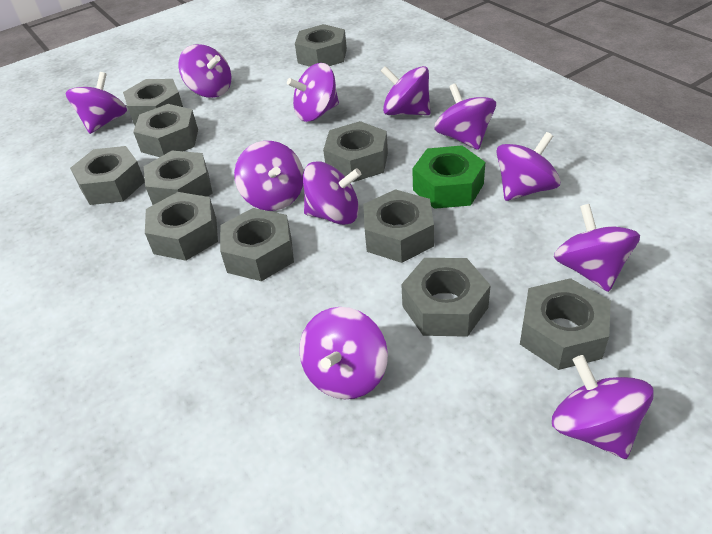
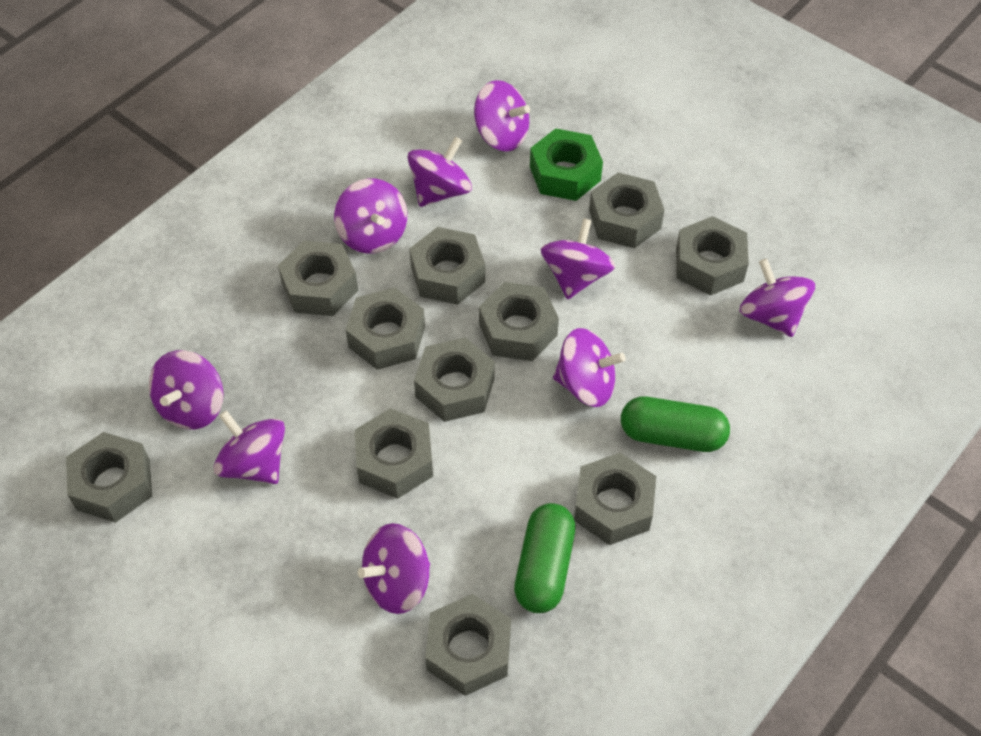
green capsule: none = 0 -> [514,503,575,613] [621,397,730,452] = 2
purple spinning top: [66,72,127,134] [179,44,231,98] [234,141,304,211] [287,63,339,122] [299,307,388,399] [303,161,361,225] [381,66,430,115] [434,83,496,150] [496,132,560,201] [552,355,654,459] [554,204,640,292] = 11 -> [149,350,224,430] [214,410,285,484] [334,179,407,254] [358,523,430,614] [407,137,472,207] [474,80,530,152] [541,218,615,299] [553,328,626,407] [740,258,815,337] = 9

